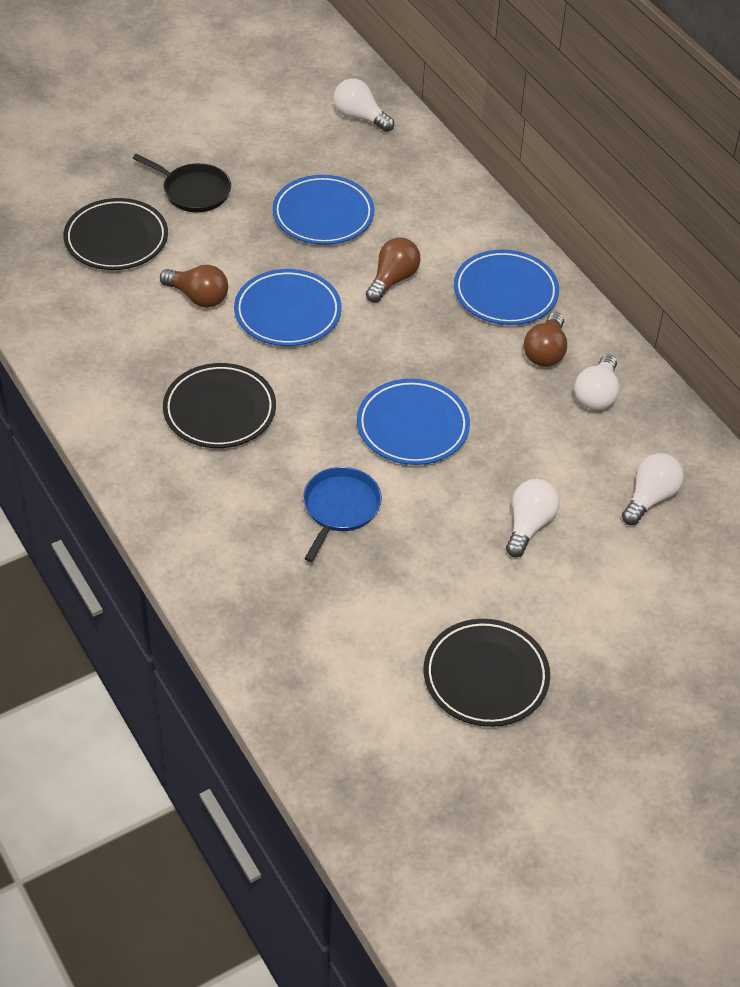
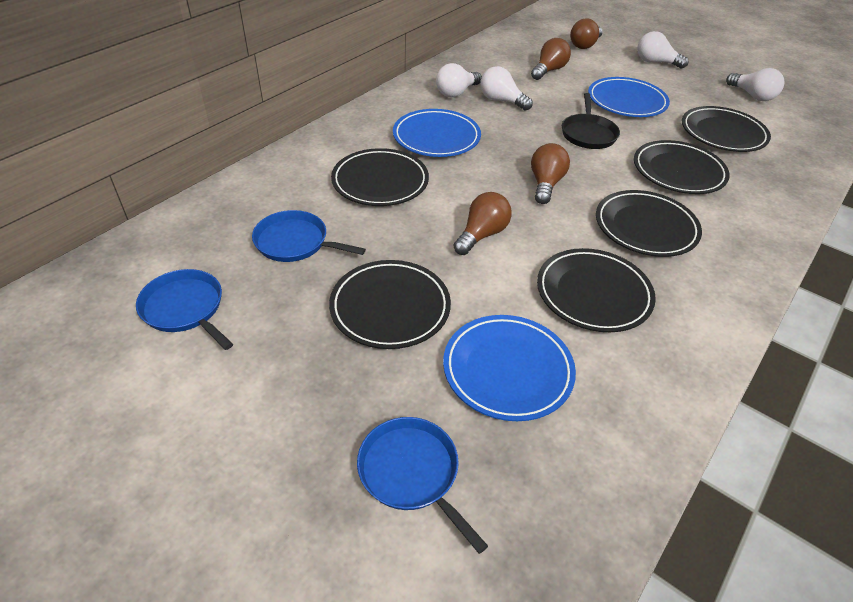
black plate: [63,198,168,270] [163,363,276,448] [424,619,550,727] = 3 -> [329,260,451,349] [331,148,429,206] [537,248,656,332] [596,190,702,257] [634,140,730,194] [682,106,771,152] = 6
blue pan: [303,467,382,562] = 1 -> [136,269,233,350] [252,210,366,262] [357,417,488,554] = 3
blue plate: [234,269,342,346] [272,175,374,245] [357,379,470,465] [454,250,559,325] = 4 -> [393,109,481,157] [443,315,576,421] [588,77,670,117] = 3
brown light bulb: [160,265,228,308] [366,237,420,303] [524,312,567,367] = 3 -> [453,192,512,255] [531,38,571,80] [531,143,570,204] [570,18,603,49] = 4

